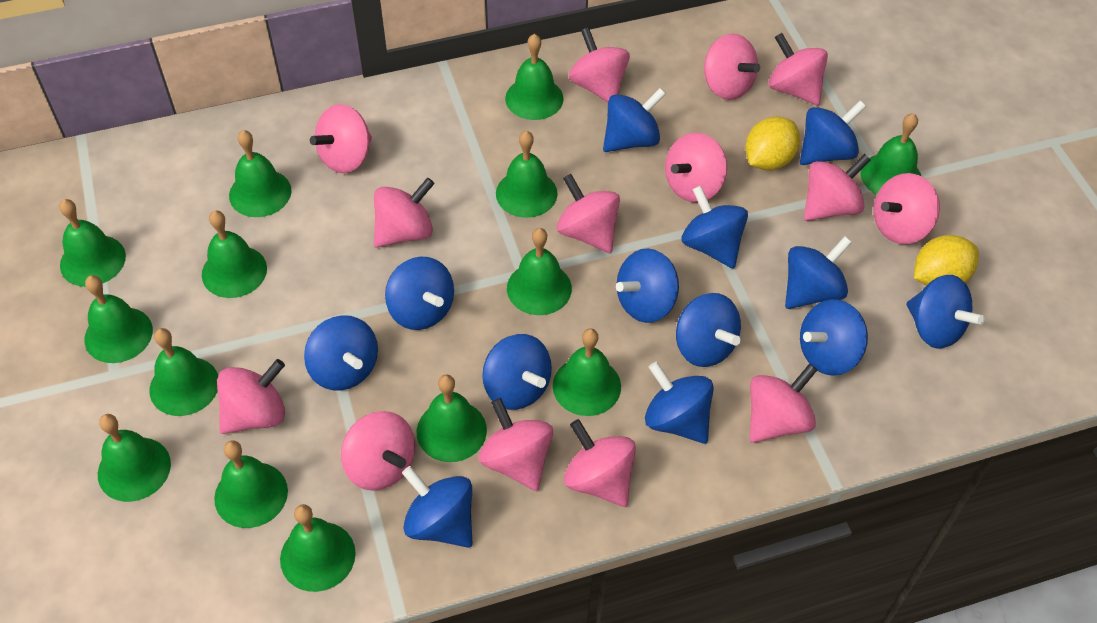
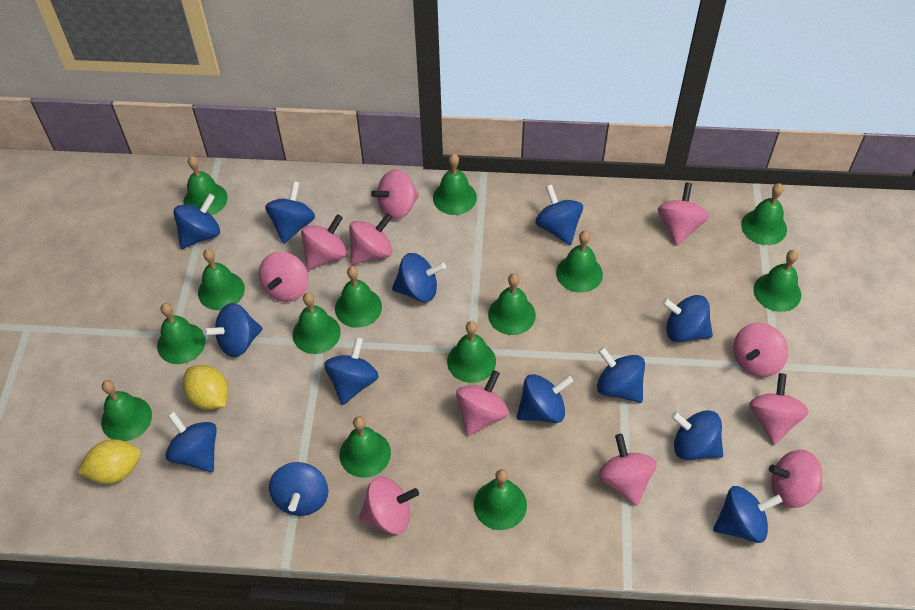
pink spinning top: [217,359,285,434] [310,104,372,173] [341,411,415,491] [374,178,435,248] [479,398,553,491] [557,174,620,253] [564,419,636,507] [569,27,630,102] [665,133,727,202] [704,34,760,100] [750,363,817,443] [769,33,828,106] [804,154,871,221] [873,173,940,244] = 14 -> [259,252,308,302] [301,214,347,270] [349,213,392,265] [359,476,419,534] [371,169,419,220] [456,370,509,436] [598,434,657,506] [658,182,709,246] [733,323,788,377] [749,373,809,445] [769,450,823,508] = 11

